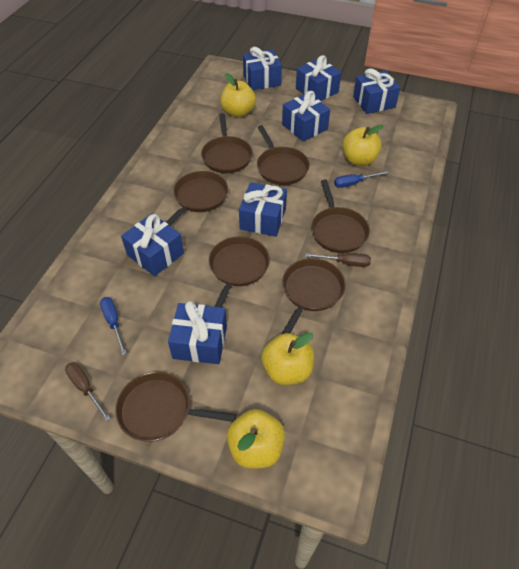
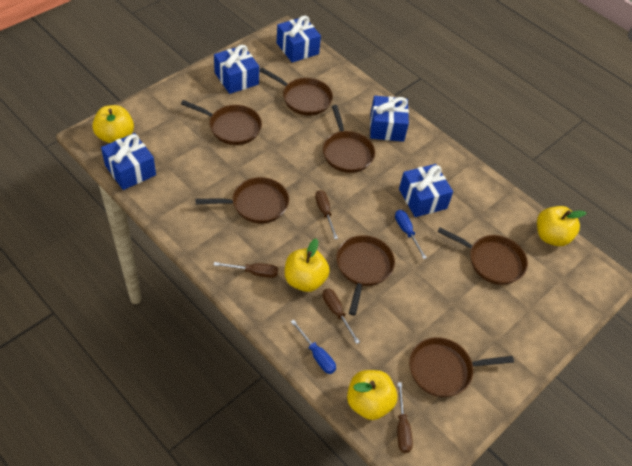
blue gift: [121,214,184,276] [168,301,227,364] [239,182,287,237] [243,47,282,90] [282,91,330,141] [296,55,341,101] [353,68,400,114] = 7 -> [101,133,156,190] [214,45,259,94] [277,15,321,63] [370,96,409,142] [399,164,453,217] = 5
brown screwdriver: [65,362,111,422] [305,253,371,267] = 2 -> [214,262,278,278] [315,190,338,239] [322,288,360,344] [397,382,413,453] = 4

